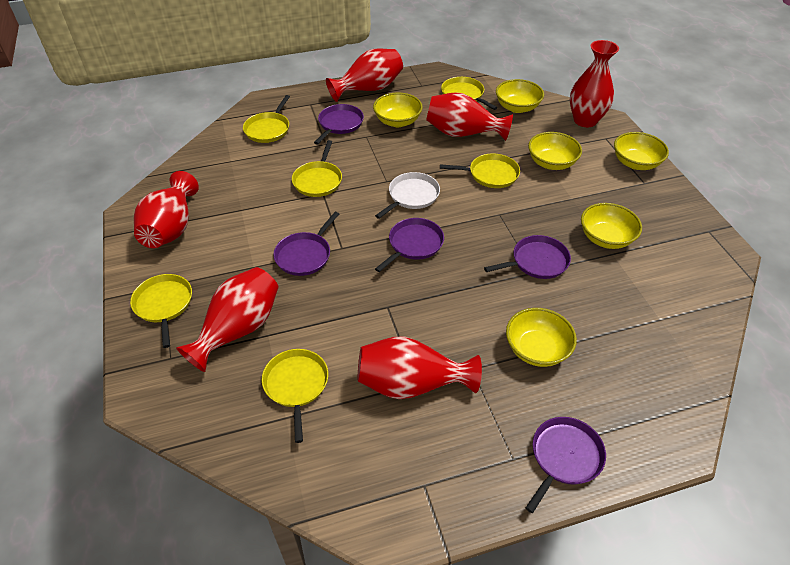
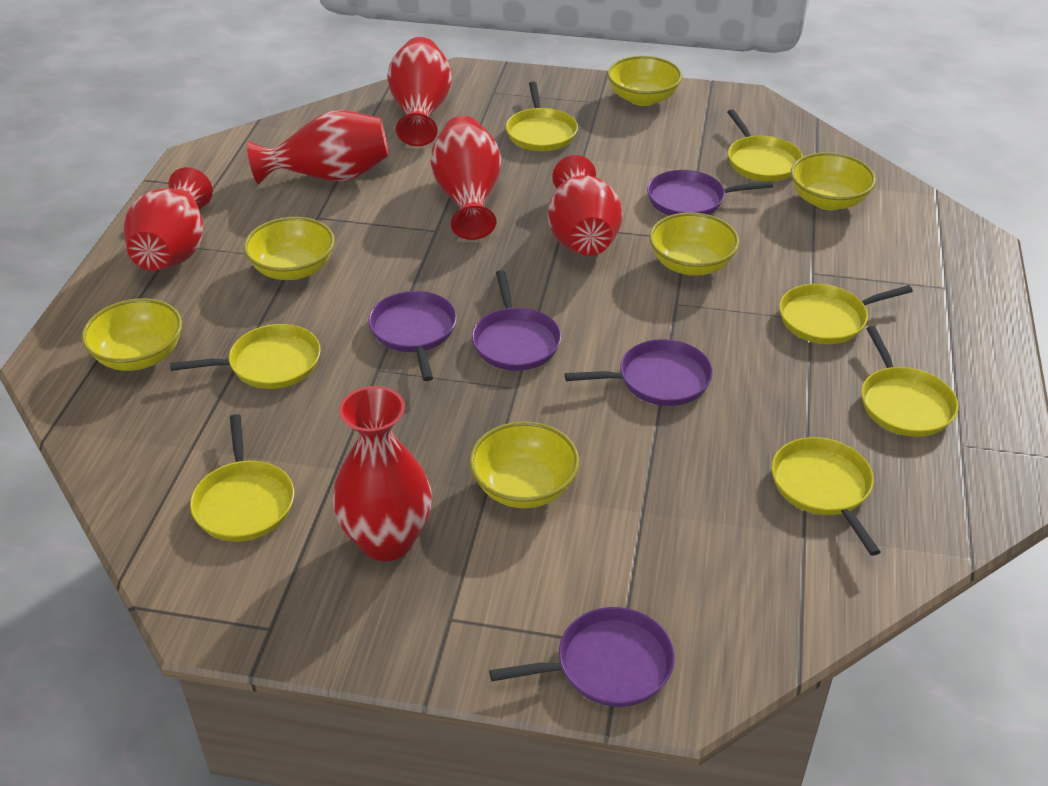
white pan: [375,172,440,219] = 1 -> none = 0
yellow pan: [130,274,192,348] [243,95,290,143] [262,349,328,443] [292,140,342,197] [440,153,520,188] [441,77,497,110] = 6 -> [170,324,321,389] [190,414,294,542] [506,82,578,151] [727,109,803,182] [771,437,881,556] [779,284,913,344] [861,326,958,437] = 7

